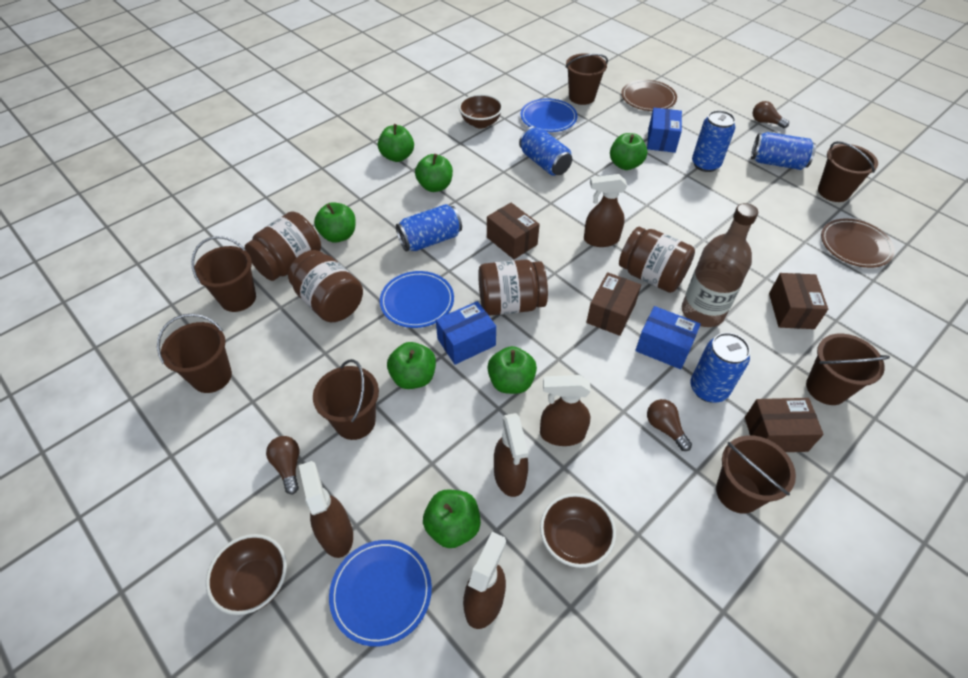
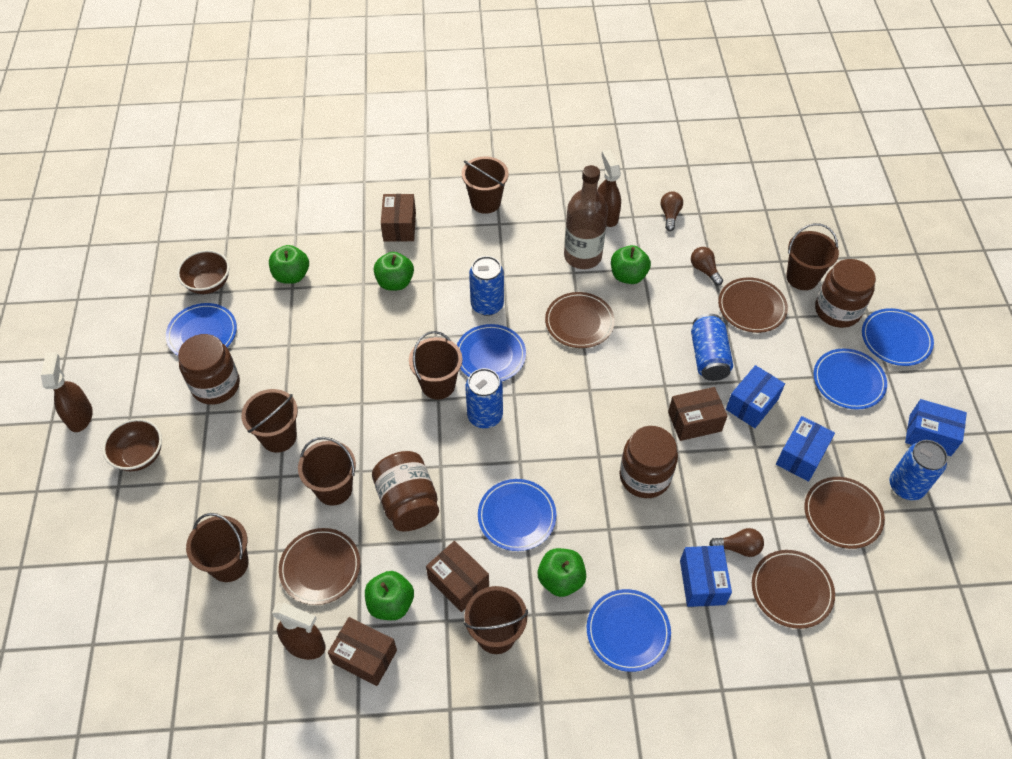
blue box: [436,301,496,365] [635,306,701,369] [647,108,682,153] = 3 -> [680,545,732,607] [726,365,785,428] [776,416,835,482] [905,399,967,456] = 4
blue can: [396,204,462,252] [519,126,572,176] [690,332,750,402] [692,110,735,172] [751,132,816,170] = 5 -> [465,368,503,428] [469,256,504,316] [691,314,733,381] [890,440,948,500] = 4
blue plate: [329,540,432,646] [380,271,454,328] [521,98,578,132] = 3 -> [166,303,237,356] [457,324,526,381] [478,479,556,551] [587,589,671,672] [813,349,887,410] [862,308,934,366] = 6
brown bowl: [206,534,287,615] [459,94,503,129] [540,493,616,568] = 3 -> [102,419,162,471] [177,250,230,294] = 2
brown plate: [621,80,677,111] [821,218,895,268] = 2 -> [279,528,360,605] [545,292,615,348] [718,278,788,333] [752,550,835,629] [804,477,885,549] = 5
brown spray bottle: [299,461,353,558] [463,532,506,629] [494,413,528,497] [540,375,591,446] [584,174,627,247] = 5 -> [41,352,93,432] [272,603,326,660] [597,150,621,227] = 3
green apple: [314,202,356,243] [378,124,414,162] [387,342,436,389] [415,154,453,192] [423,490,481,548] [487,346,537,394] [610,133,647,170] = 7 -> [269,245,309,284] [365,571,414,620] [374,252,414,290] [538,548,586,597] [611,245,651,284] = 5

